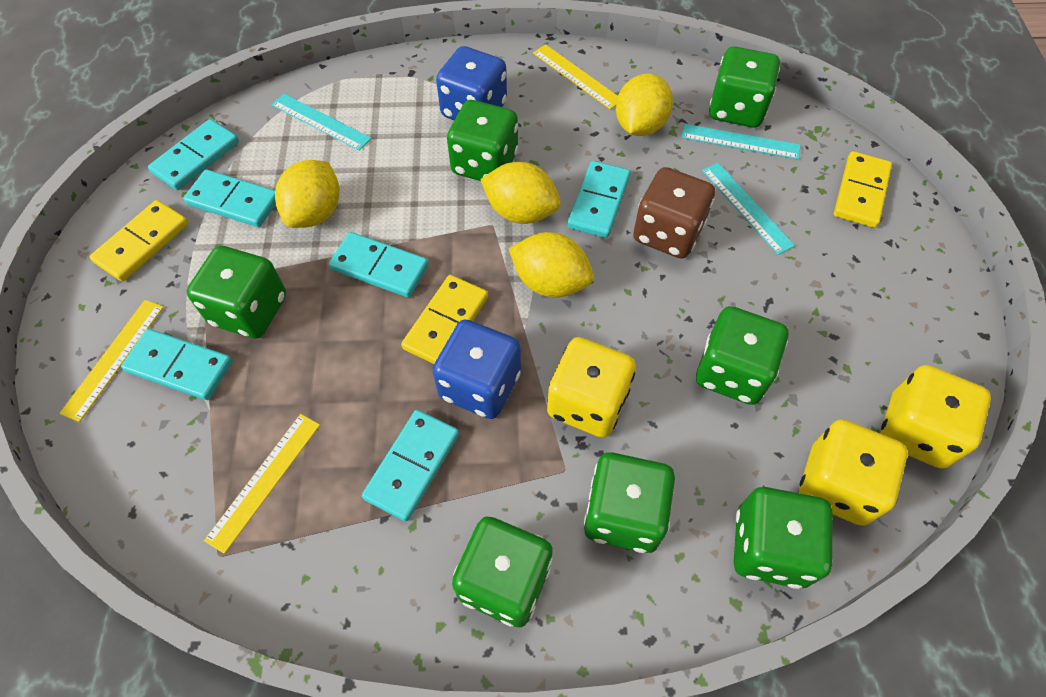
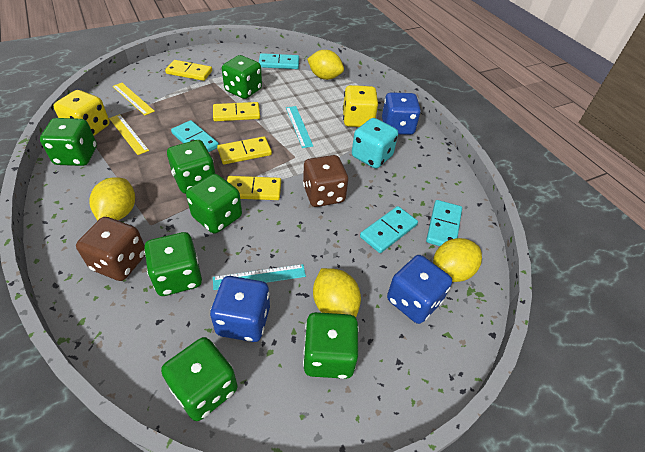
blue dice: [433,320,521,419] [436,46,507,120] = 2 -> [210,276,270,342] [382,92,421,135] [387,255,452,324] = 3
brown dice: [633,167,715,259] = 1 -> [76,217,145,281] [303,155,348,207] = 2
turquoise dice: none = 0 -> [352,118,398,168] = 1
turquoise domino: [121,329,232,400] [148,119,239,190] [183,169,276,227] [329,232,429,297] [362,410,459,521] [567,161,631,238] = 6 -> [171,120,219,152] [259,53,299,69] [360,206,418,253] [426,200,462,246] = 4
turquoise ruler: [271,94,371,151] [681,124,800,159] [702,163,795,255] = 3 -> [213,264,306,290] [286,106,313,148] = 2
yellow dice: [547,337,636,438] [799,419,908,526] [880,365,991,469] = 3 -> [54,90,110,136] [343,85,378,127] = 2
yellow domino: [90,200,188,282] [401,275,488,364] [834,151,892,228] = 3 -> [165,60,212,81] [213,102,260,121] [217,136,272,164] [227,176,281,200] = 4
yellow ruler: [59,300,164,422] [204,414,320,554] [533,44,618,109] = 3 -> [109,114,149,155] [113,83,155,115] = 2

